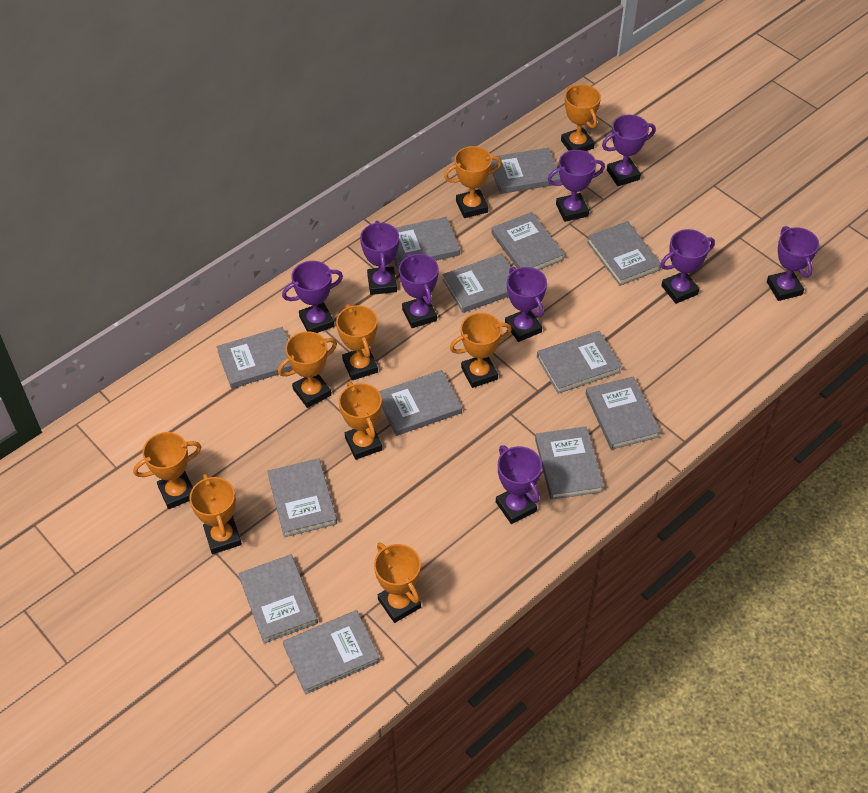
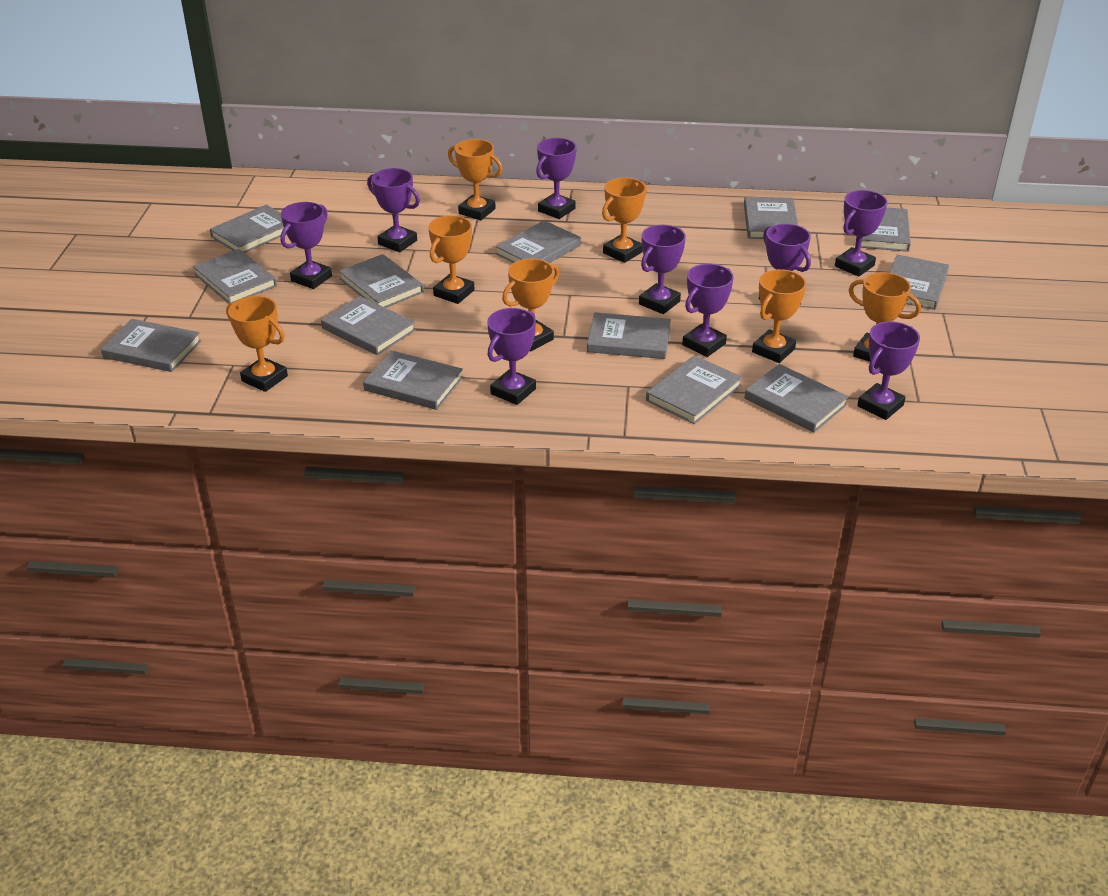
orange trophy: [133,432,201,509] [189,474,242,554] [278,331,337,408] [336,304,378,380] [339,382,383,460] [374,543,421,623] [444,146,502,218] [450,313,512,388] [561,84,601,151] = 9 -> [226,296,288,392] [428,215,475,304] [448,139,503,220] [502,258,559,351] [602,178,647,263] [752,269,806,363] [848,272,921,362] = 7

